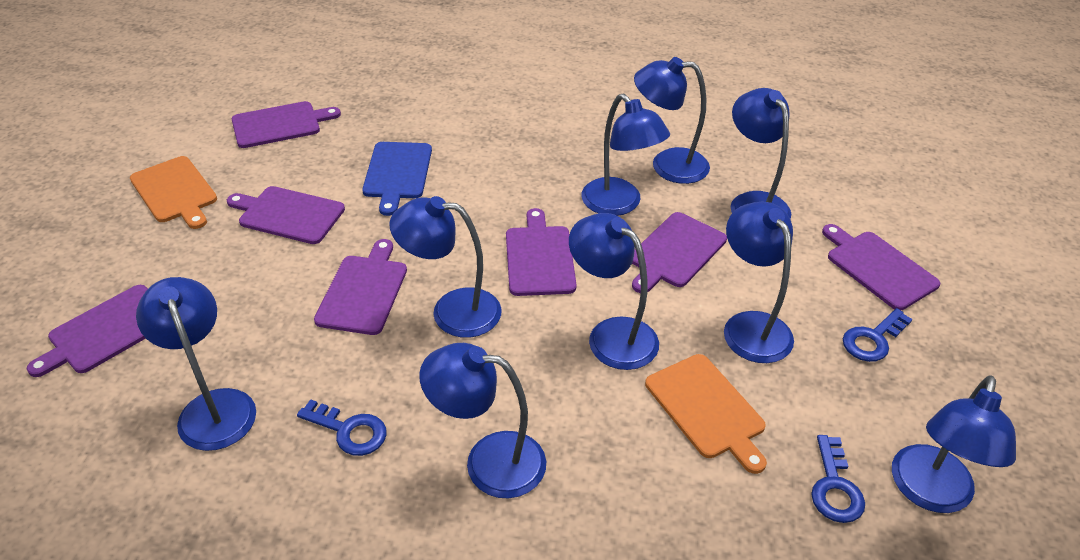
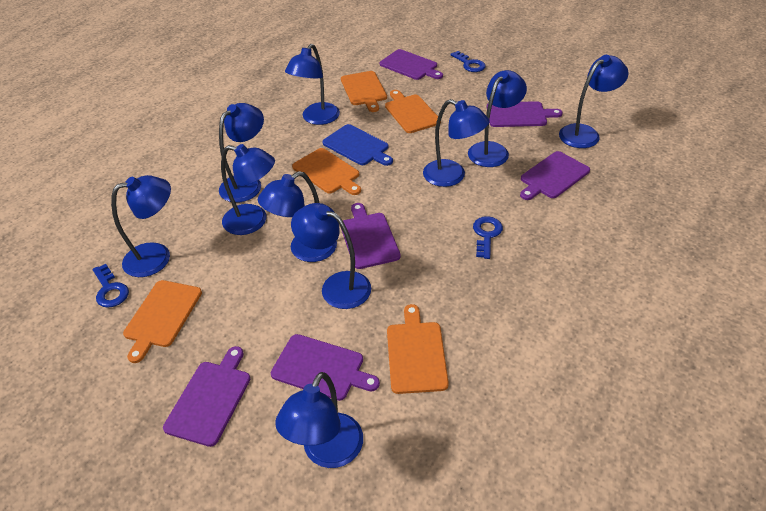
blue lamp: [136,277,256,451] [389,196,502,338] [419,343,546,498] [569,213,659,370] [581,94,670,216] [634,57,710,184] [724,202,794,363] [731,88,791,219] [892,375,1016,513] = 9 -> [111,175,171,277] [219,103,264,203] [221,144,275,235] [258,171,337,262] [275,372,363,468] [285,44,340,125] [291,203,371,309] [423,99,490,187] [468,70,527,167] [559,55,628,148] = 10
orange cutting board: [130,156,217,229] [645,354,767,474] = 2 -> [123,280,202,363] [292,148,361,195] [341,71,387,112] [385,90,441,133] [387,304,449,394] = 5
purple cutting board: [27,285,148,377] [227,186,345,244] [232,101,341,148] [314,239,407,335] [506,208,577,296] [632,212,727,293] [822,224,940,310] = 7 -> [163,346,250,447] [271,334,380,401] [341,203,401,269] [380,49,443,80] [487,101,563,127] [520,151,590,200] = 6

